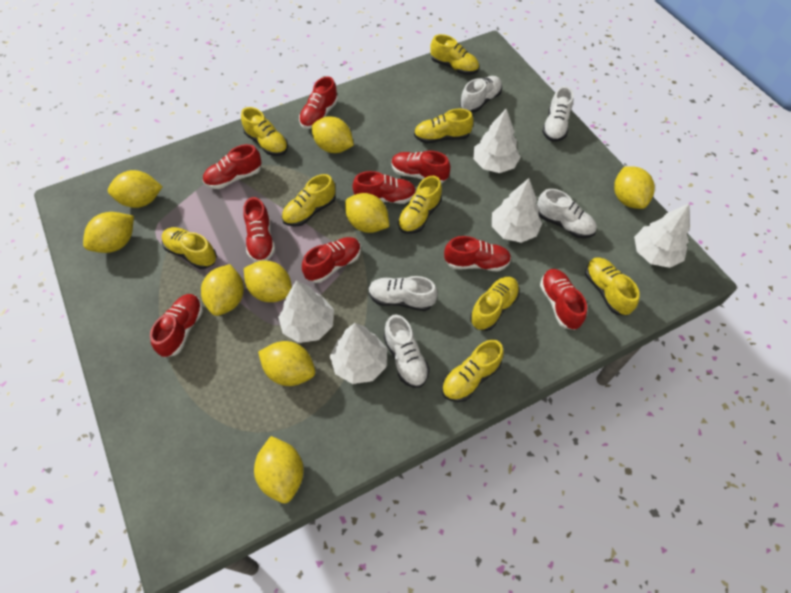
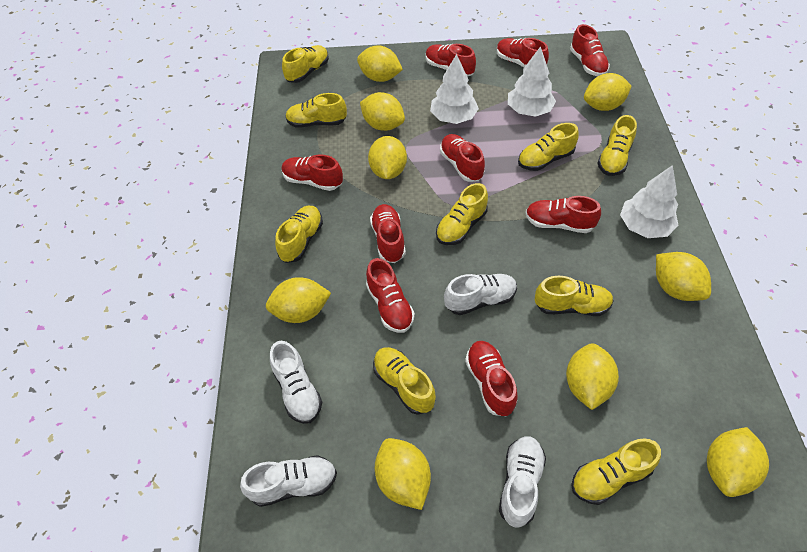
white shoe: [368,276,438,311] [384,315,430,388] [460,76,502,113] [537,189,597,238] [542,86,574,142] = 5 -> [240,455,337,507] [270,341,322,424] [444,274,517,315] [499,436,546,527] = 4
white tree: [278,280,334,343] [330,323,387,384] [473,109,520,173] [492,178,542,243] [634,204,690,268] = 5 -> [430,54,479,124] [508,46,556,117] [620,165,679,238] = 3

